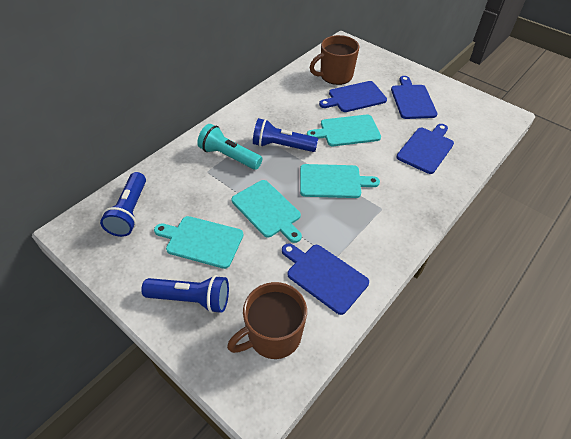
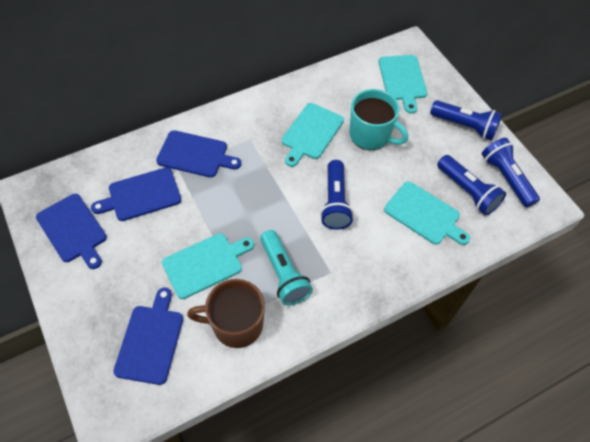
blue flashlight: [100,172,146,237] [141,275,229,313] [253,118,318,152] = 3 -> [320,160,354,230] [430,100,502,141] [437,155,506,215] [482,138,540,208] = 4
brown mug: [227,282,307,359] [309,35,359,85] = 2 -> [187,279,265,348] = 1
turquoise mug: none = 0 -> [349,89,408,150] = 1

